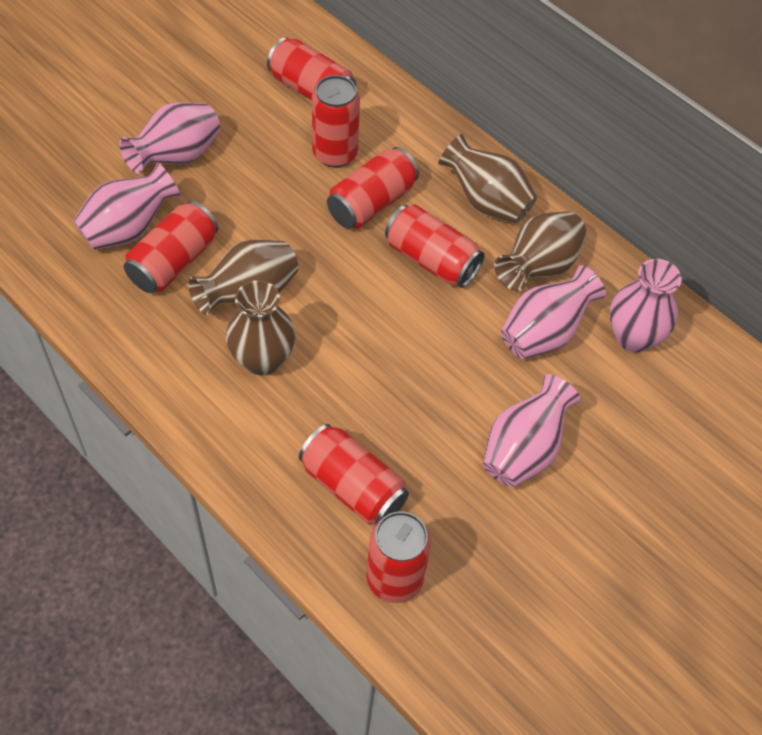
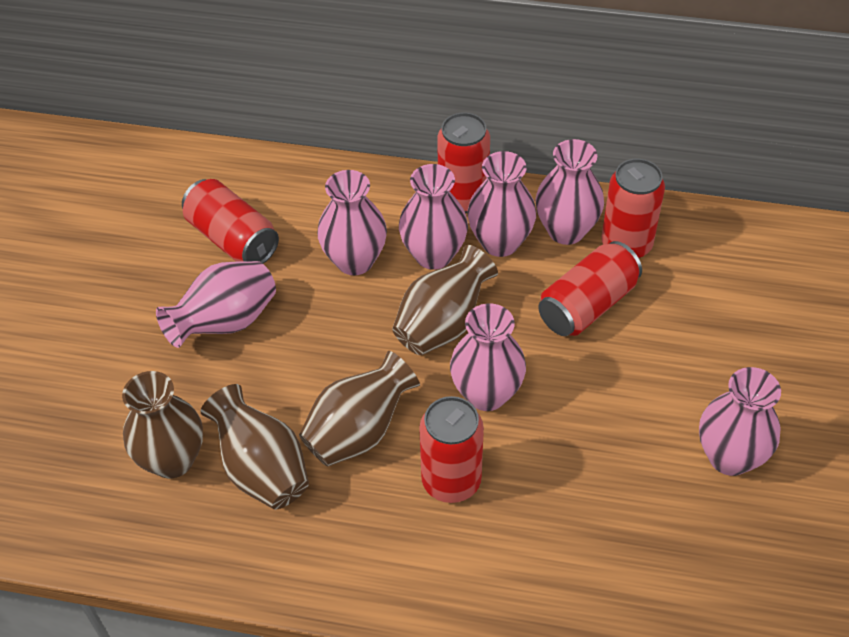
pink vase: [73,163,181,250] [119,102,220,174] [483,374,581,488] [501,265,606,359] [610,259,682,352] = 5 -> [156,261,276,348] [317,170,387,275] [399,164,468,270] [450,303,526,411] [467,151,536,257] [535,139,604,245] [699,367,781,476] = 7
red can: [124,201,218,293] [267,37,356,100] [299,424,409,525] [312,75,360,167] [327,147,419,228] [367,511,431,603] [385,204,484,288] = 7 -> [182,179,279,264] [419,396,484,503] [437,113,490,213] [538,241,642,336] [601,159,665,258] = 5

